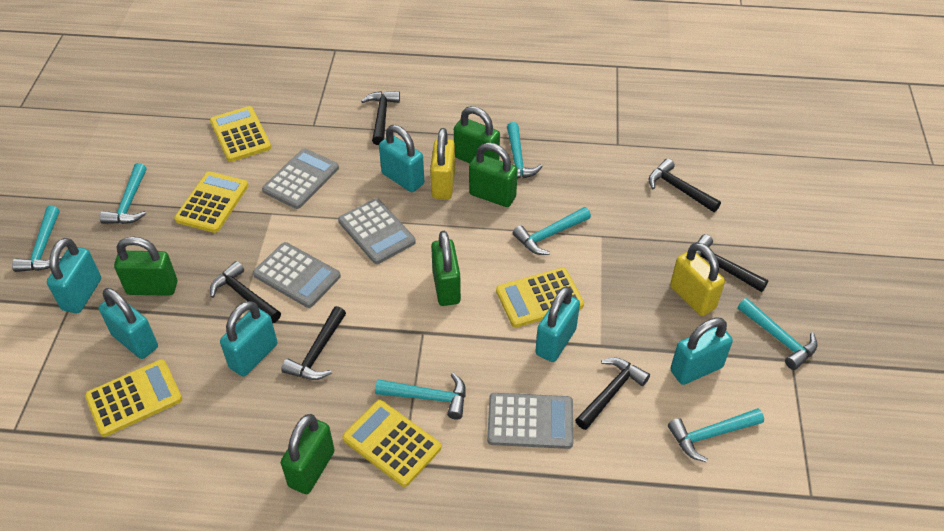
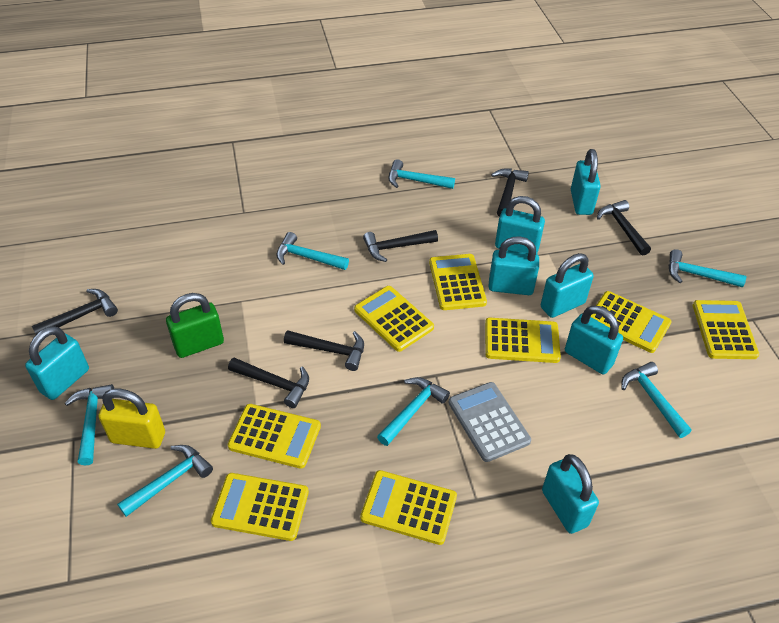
green padlock: [114,236,177,296] [281,414,335,494] [431,231,461,306] [454,106,500,163] [469,143,518,207] = 5 -> [166,293,224,358] = 1
grey calculator: [253,242,341,308] [262,149,339,209] [338,198,416,264] [487,393,573,449] = 4 -> [449,382,531,462] = 1
turquoise padlock: [47,238,101,313] [99,288,158,359] [220,301,277,376] [379,125,424,192] [535,286,580,362] [670,318,733,385] = 6 -> [25,326,89,400] [489,236,539,295] [495,196,545,254] [541,253,594,318] [542,454,599,534] [565,306,623,374] [571,149,601,215] = 7
yellow calculator: [85,359,182,437] [174,171,248,233] [210,106,271,162] [342,400,441,487] [496,268,584,328] = 5 -> [211,473,309,541] [228,404,321,469] [354,286,434,352] [360,470,457,545] [429,254,487,310] [485,318,561,363] [591,291,672,353] [693,300,759,359] = 8
yellow padlock: [430,128,455,199] [670,242,725,316] = 2 -> [99,389,165,449] = 1

